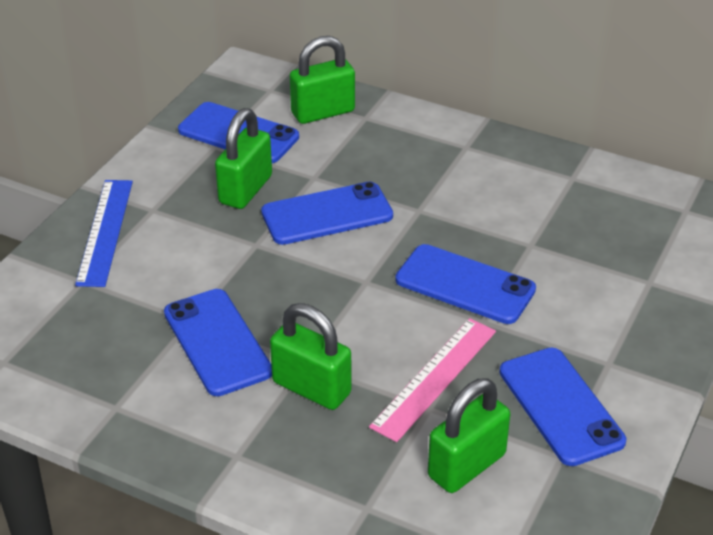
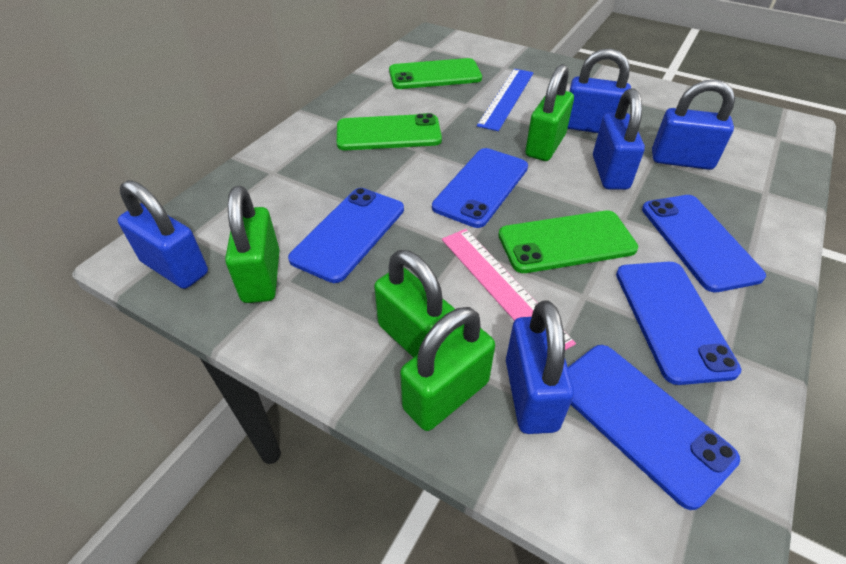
blue padlock: none = 0 -> [118,180,208,289] [506,300,574,434] [567,49,631,133] [593,88,645,190] [652,79,735,170] = 5
green phone: none = 0 -> [337,113,442,150] [389,58,482,89] [498,210,638,273] = 3

